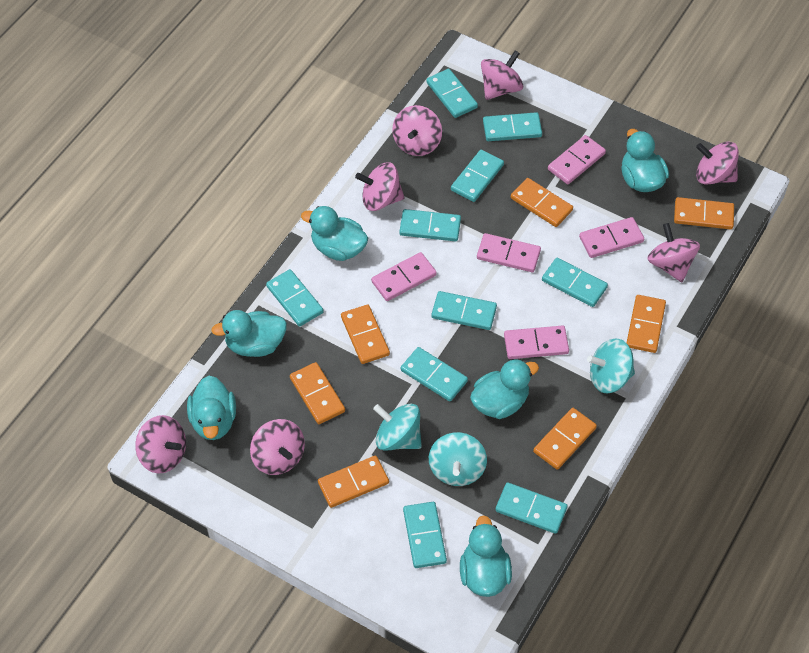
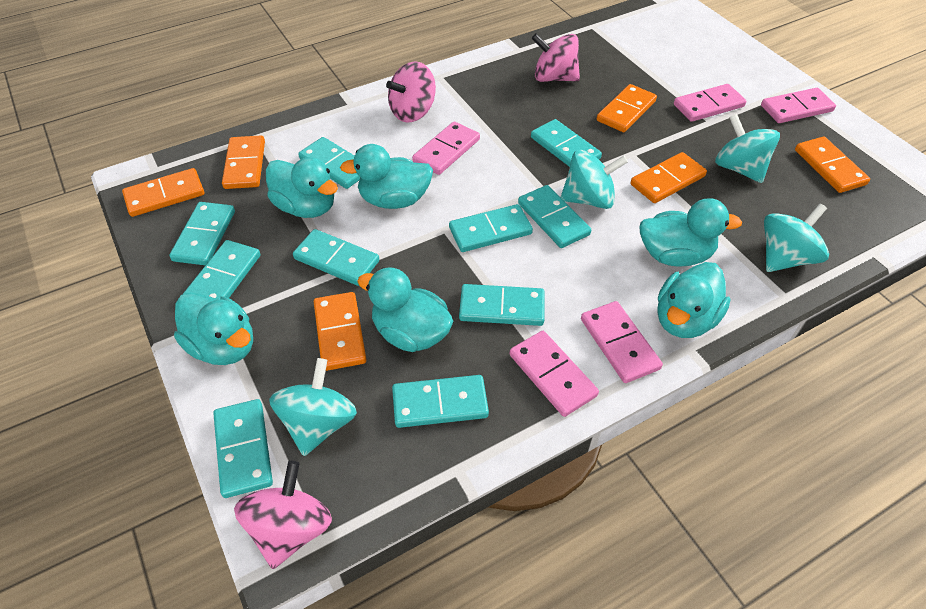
orange domino: [290,362,345,424] [318,456,389,508] [341,305,390,364] [511,178,573,227] [533,408,597,470] [627,295,666,353] [674,197,734,229] = 7 -> [122,168,204,217] [222,136,265,189] [314,292,367,371] [597,84,657,132] [630,152,707,203] [795,137,870,193] = 6
pink spinning top: [135,415,186,474] [250,419,305,475] [355,162,405,211] [392,105,442,156] [481,50,523,100] [647,223,700,282] [696,141,739,185] = 7 -> [234,461,332,569] [386,61,436,123] [532,33,580,82] = 3
turquoise spinning top: [373,404,422,451] [429,432,487,486] [587,339,635,393] = 3 -> [269,358,357,456] [561,150,628,209] [715,114,780,183] [764,203,829,272] = 4

